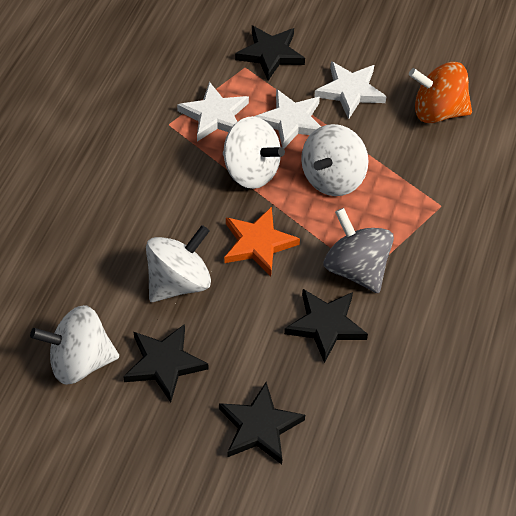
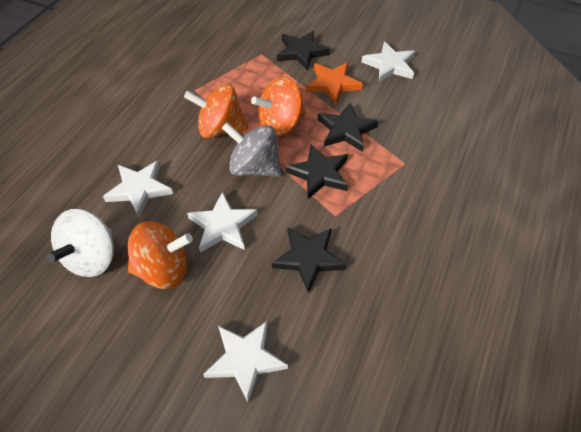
orange spinning top: [409,62,472,123] = 1 -> [128,221,193,289] [184,84,248,138] [251,77,306,136] = 3
white spinning top: [30,305,119,385] [146,225,211,302] [223,116,285,189] [301,124,369,196] = 4 -> [47,209,114,277] = 1
white star: [177,82,249,142] [254,89,321,148] [314,61,387,119] = 3 -> [103,160,173,217] [187,191,258,253] [203,320,288,404] [361,41,415,82] = 4

